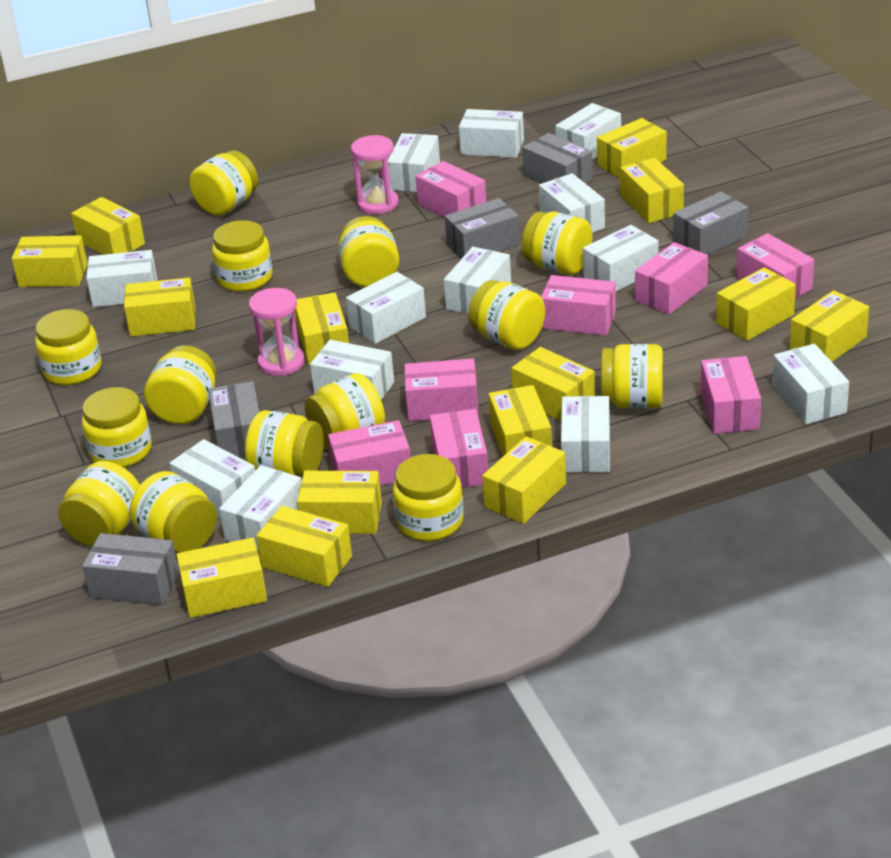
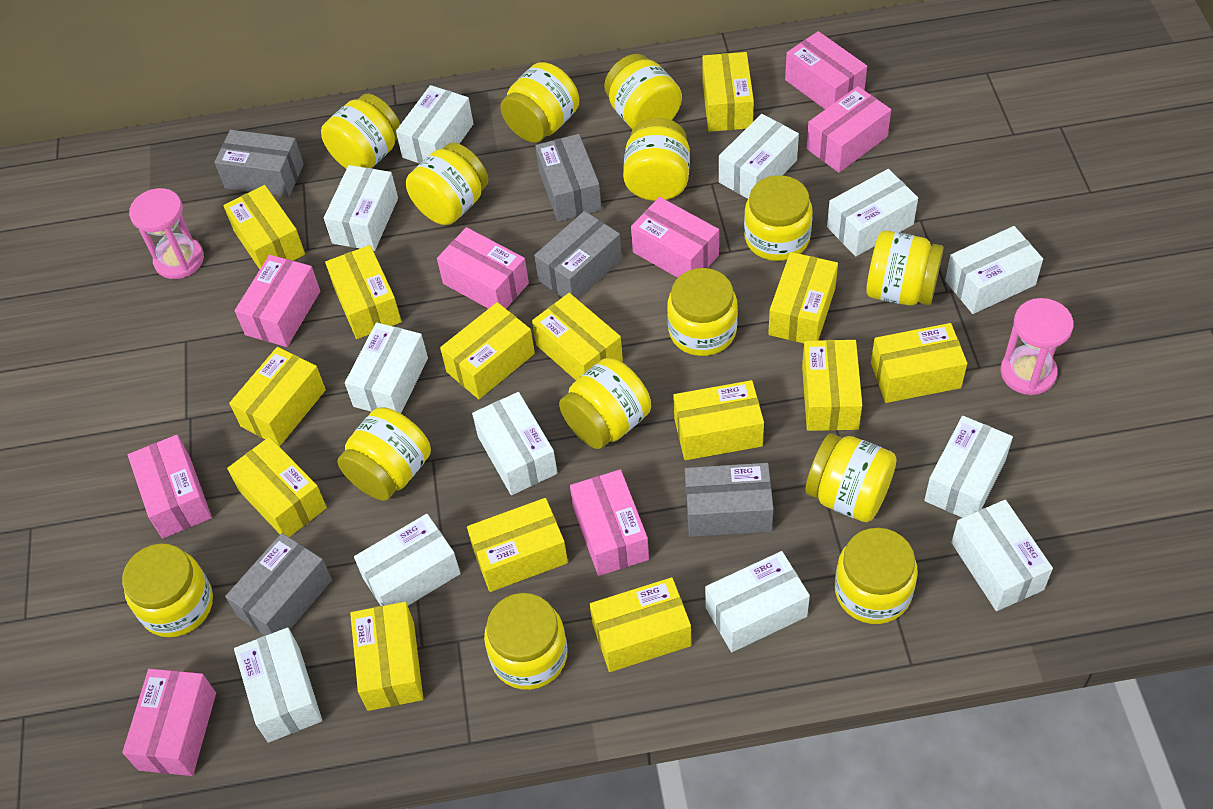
white box: [86,250,157,307] [169,439,255,519] [219,465,302,551] [310,340,394,400] [346,272,426,344] [388,133,440,192] [444,247,511,314] [459,109,524,158] [539,173,605,233] [555,103,621,160] [561,396,610,473] [583,225,659,291] [772,344,849,424] = 13 -> [234,627,322,743] [324,165,398,251] [345,322,428,414] [354,514,461,606] [396,85,473,164] [472,392,557,495] [705,551,810,652] [719,114,799,199] [827,169,918,257] [924,416,1013,518] [945,226,1043,314] [951,500,1053,611] = 12

